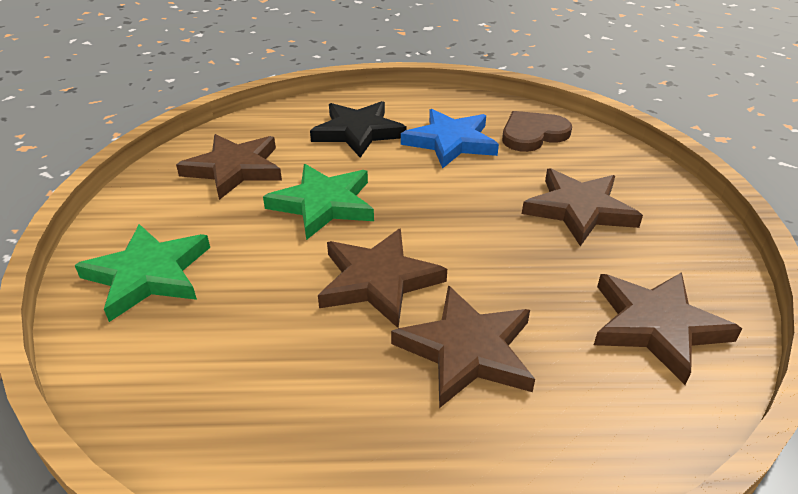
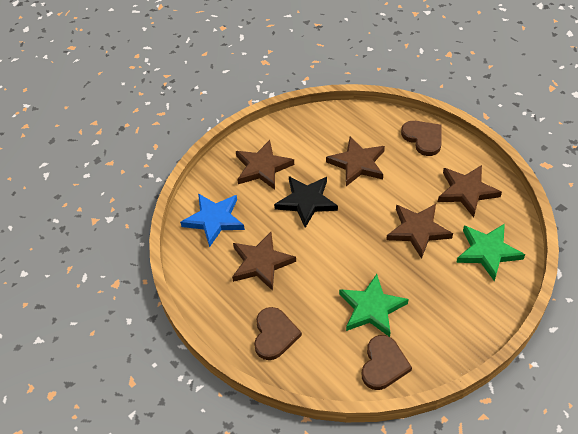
brown heart: [502,111,572,152] = 1 -> [254,307,302,360] [362,335,412,390] [401,121,442,156] = 3

